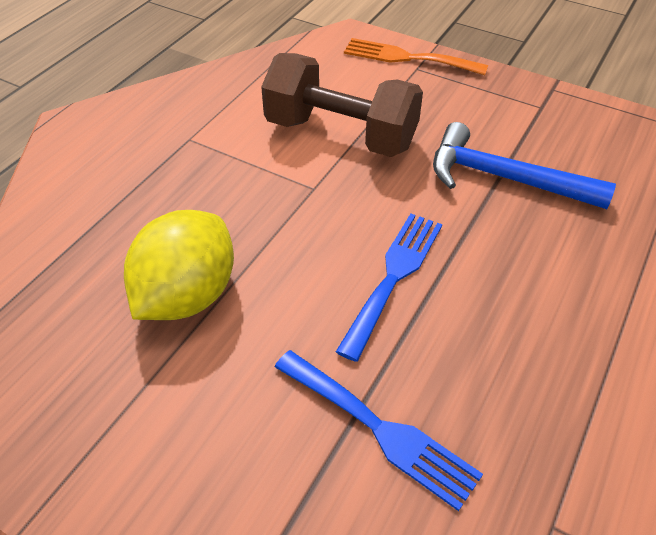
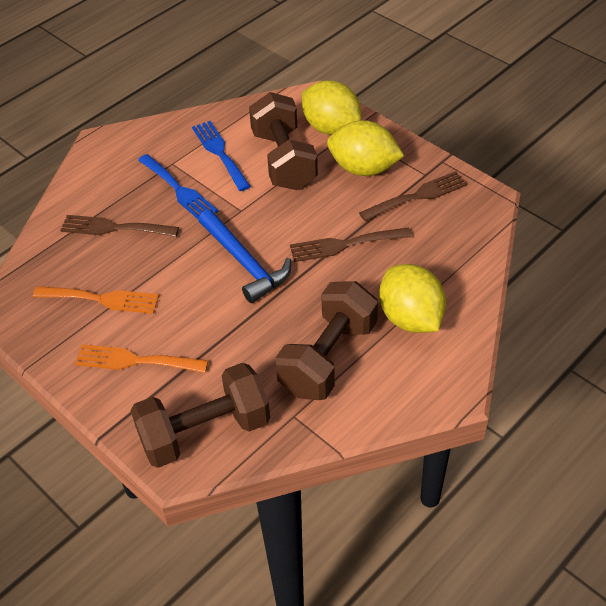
brown dumbbell: [261,53,423,157] = 1 -> [130,363,270,468] [249,92,318,190] [275,281,378,400] = 3
brown fork: none = 0 -> [60,215,179,237] [290,228,412,262] [359,171,467,221] = 3
orange fork: [344,38,488,75] = 1 -> [33,286,159,314] [75,344,208,373] = 2
yellow lemon: [124,210,234,320] = 1 -> [302,80,362,135] [327,120,404,176] [379,264,446,333] = 3

